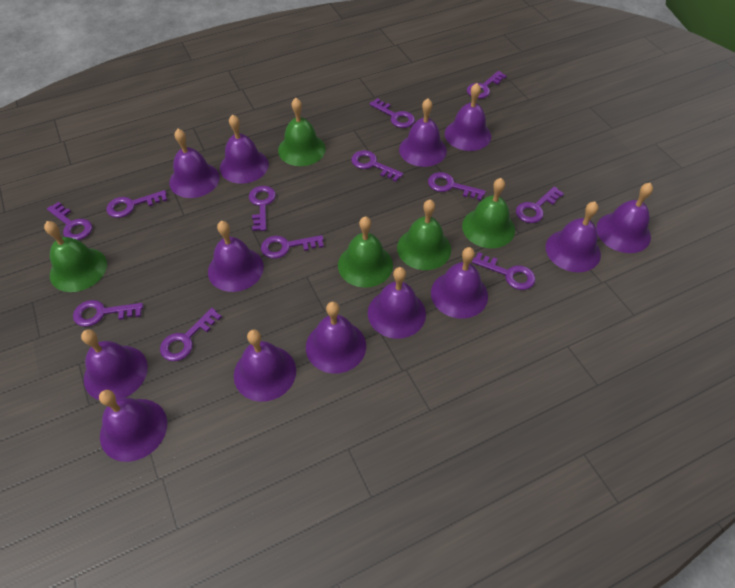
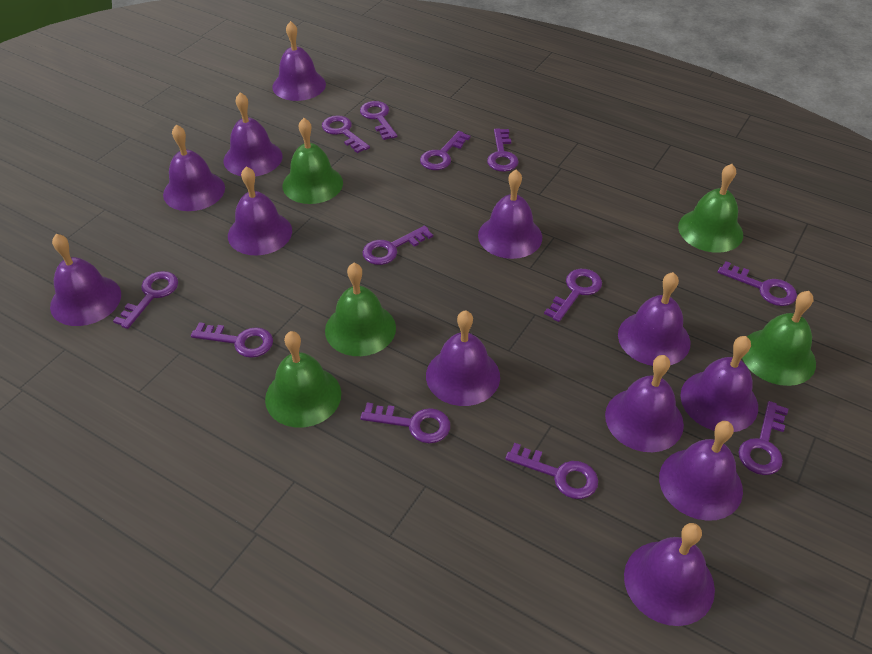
purple bell: [81,330,148,400] [99,390,167,462] [169,129,220,198] [208,221,264,292] [220,114,269,184] [234,329,296,402] [306,302,366,374] [368,267,426,339] [399,98,447,167] [431,247,488,319] [445,83,491,151] [546,202,601,272] [596,183,653,253] = 13 -> [50,234,121,326] [163,125,225,211] [224,92,283,176] [228,166,292,255] [272,21,326,101] [426,310,500,406] [478,170,542,259] [605,355,684,452] [618,272,691,366] [624,523,715,626] [659,421,743,521] [680,336,758,432] = 12

